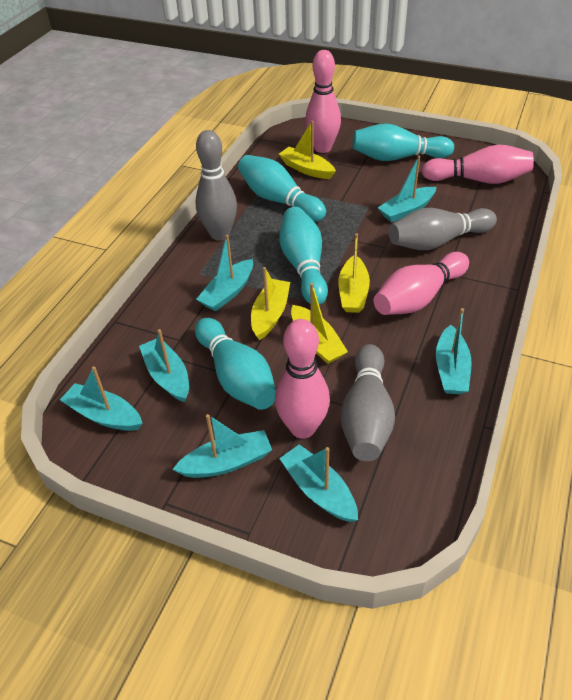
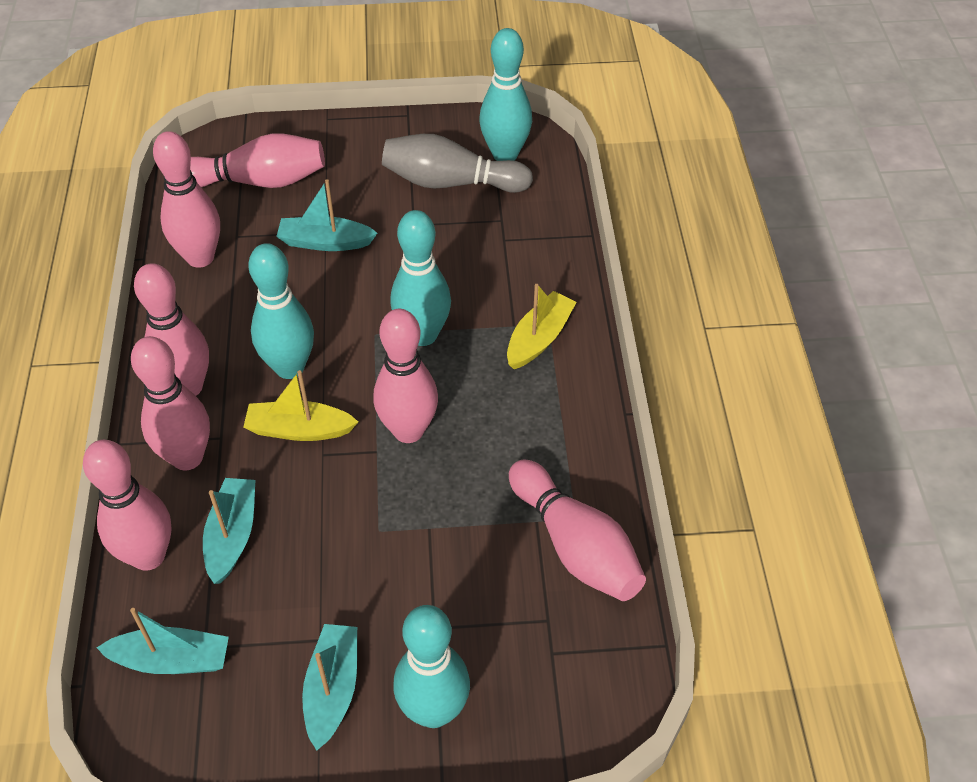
grey bowling pin: [195,130,237,240] [340,344,395,461] [389,208,497,250] = 3 -> [382,134,533,193] = 1
pink bowling pin: [275,319,330,439] [305,50,341,153] [374,252,469,315] [422,145,534,184] = 4 -> [83,440,172,571] [131,336,210,470] [134,263,209,396] [153,131,220,268] [190,133,325,188] [373,309,438,443] [509,459,646,601] = 7
turquoise boat: [60,366,143,431] [139,329,189,403] [172,414,272,478] [196,235,253,311] [279,444,358,522] [378,155,436,222] [436,308,472,394] = 7 -> [97,608,229,674] [203,478,256,584] [276,179,377,251] [302,624,357,751] = 4
yellow boat: [251,267,290,340] [279,121,336,179] [291,283,348,364] [338,233,370,313] = 4 -> [243,370,358,441] [507,284,577,369] = 2

